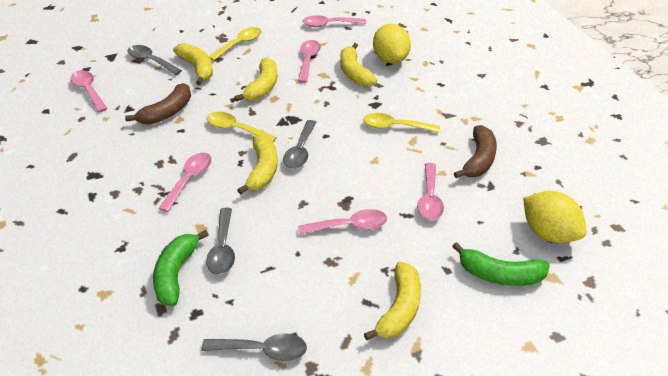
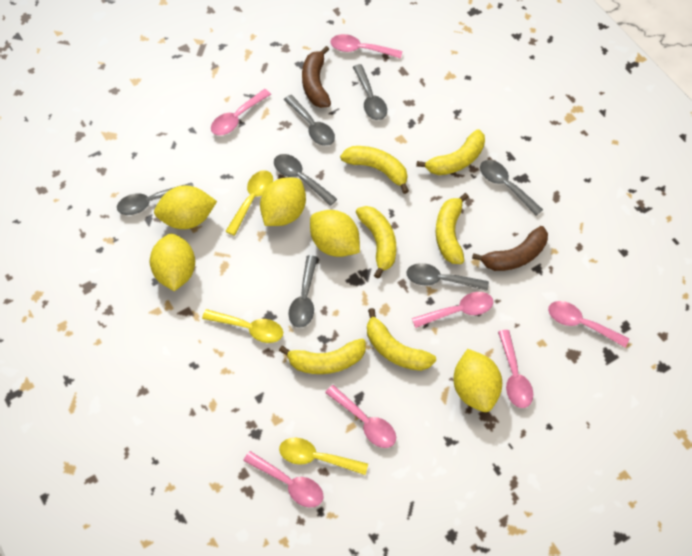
green banana: [153,230,208,306] [452,242,550,286] = 2 -> none = 0
grey spoon: [127,45,182,75] [201,334,307,361] [206,208,235,275] [283,120,317,169] = 4 -> [117,183,194,215] [274,154,337,206] [284,95,335,146] [289,255,318,328] [353,64,387,120] [406,263,489,291] [480,160,543,216] = 7
pink spoon: [71,70,108,112] [158,152,212,212] [298,40,321,83] [298,209,387,235] [303,15,366,27] [417,163,444,220] = 6 -> [211,89,271,136] [243,451,323,507] [325,385,396,448] [331,34,402,59] [412,292,493,328] [498,330,533,408] [548,301,629,348] = 7
yellow banana: [173,43,213,85] [234,57,277,102] [237,135,278,195] [340,43,377,87] [364,262,421,340] = 5 -> [279,339,366,374] [340,146,409,194] [356,206,396,278] [367,308,436,371] [416,129,485,175] [435,193,469,264] = 6
yellow lemon: [373,24,411,64] [523,191,587,243] = 2 -> [150,233,195,291] [154,186,217,229] [260,177,306,226] [310,210,360,257] [453,349,502,412] = 5

